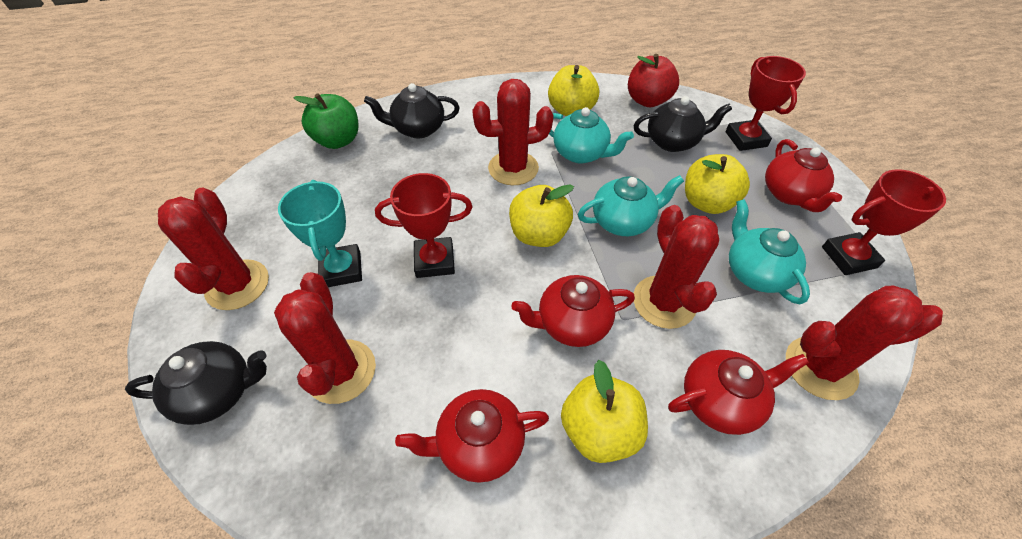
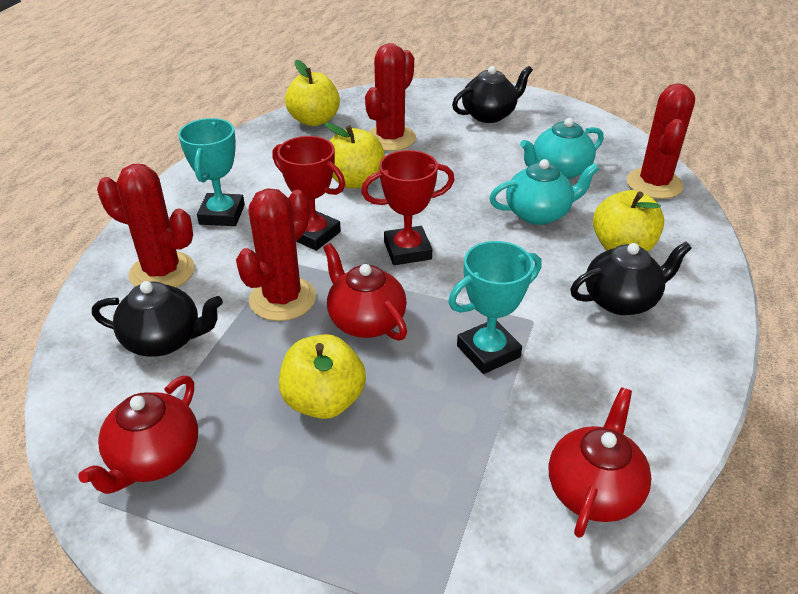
green apple: [294,93,359,149] = 1 -> none = 0
red apple: [628,54,679,107] = 1 -> none = 0
red cactus: [158,188,269,310] [274,272,376,404] [472,79,554,185] [634,205,719,329] [786,286,943,400] = 5 -> [97,164,195,288] [236,188,316,321] [365,43,416,151] [627,84,695,199] = 4
red teapot: [395,389,549,483] [511,275,635,347] [668,350,809,435] [765,139,842,212] = 4 -> [78,376,198,494] [323,243,407,341] [549,387,652,538] = 3
red trophy: [375,173,473,278] [725,56,806,151] [822,169,946,275] = 3 -> [272,136,345,251] [361,150,454,265] = 2
turquoise teapot: [549,107,634,163] [578,175,684,236] [729,199,810,304] = 3 -> [489,159,599,225] [520,118,604,179] = 2
turquoise trophy: [278,180,362,287] = 1 -> [178,118,245,226] [448,241,542,374] = 2

